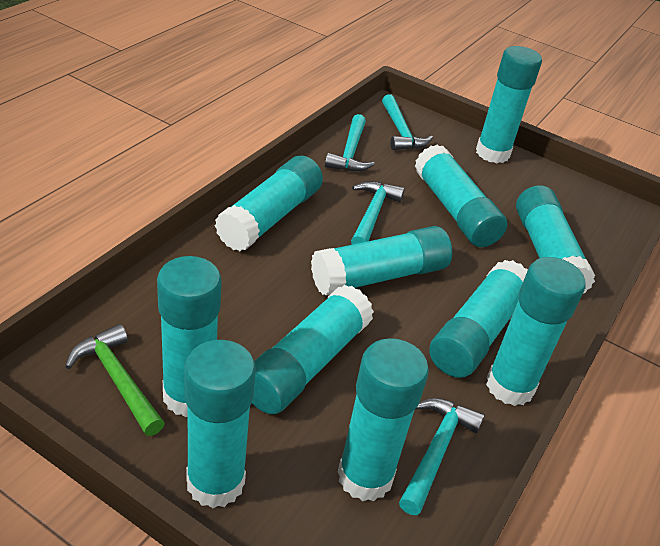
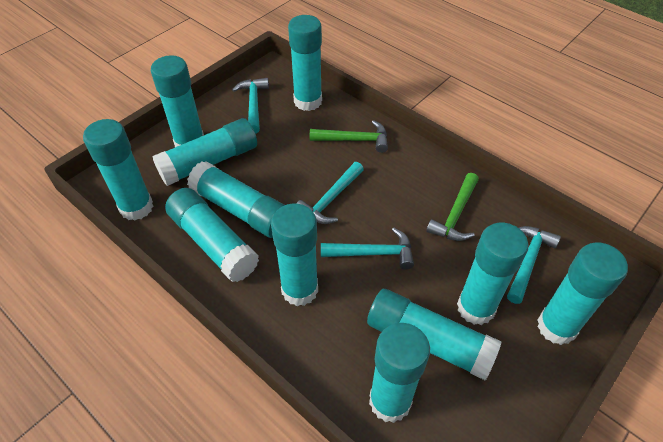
green hammer: [65,324,165,436] = 1 -> [310,120,388,153] [426,173,479,241] = 2

